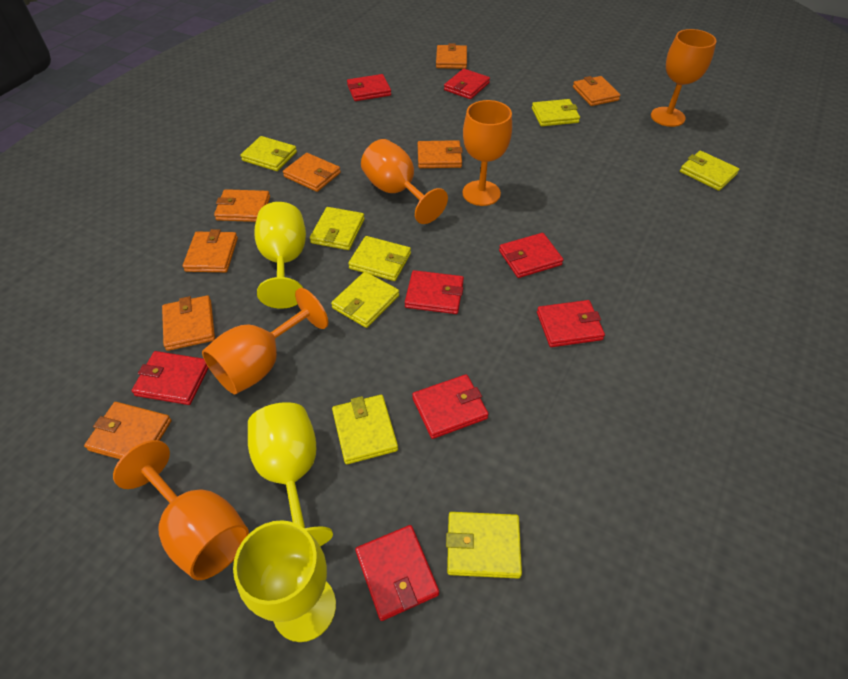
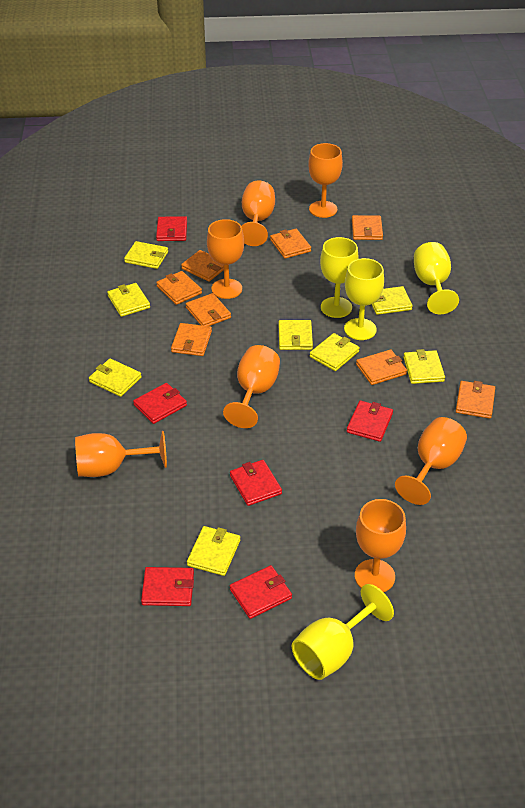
orange goblet: [113,440,249,580] [202,288,328,394] [361,139,448,224] [463,100,512,206] [651,29,717,127] = 5 -> [75,431,167,477] [207,219,244,299] [223,345,280,428] [242,181,275,246] [308,143,343,218] [355,499,406,592] [395,417,467,505] = 7
red wallet: [132,351,209,405] [347,74,391,101] [355,525,439,621] [405,270,464,314] [412,374,489,439] [444,69,490,99] [499,233,563,278] [537,300,605,347] = 8 -> [133,383,187,424] [141,567,194,606] [156,216,187,241] [230,460,282,506] [230,565,292,619] [347,401,393,442] = 6
yellow goblet: [233,520,336,642] [248,402,333,546] [255,202,306,309] = 3 -> [292,584,394,680] [320,237,359,318] [344,258,384,340] [414,242,459,314] = 4

